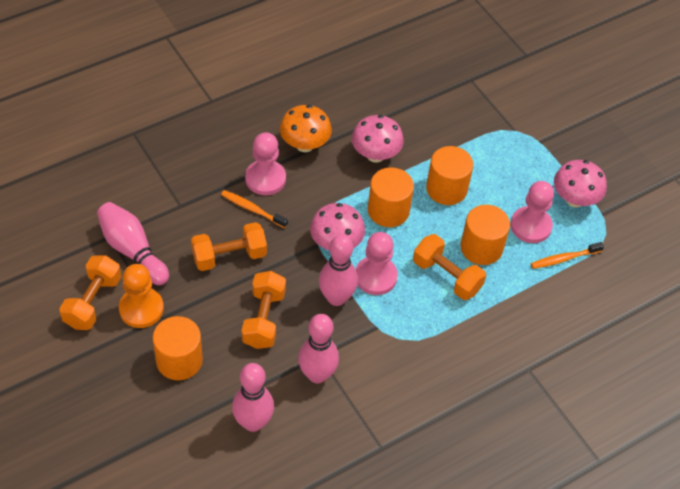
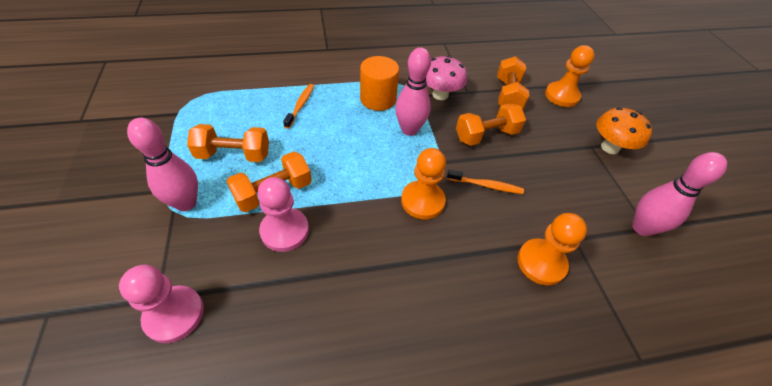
orange cylinder: [153,316,203,380] [368,167,414,227] [426,146,473,205] [460,205,510,265] = 4 -> [360,56,399,111] = 1
orange pawn: [119,264,164,328] = 1 -> [401,148,446,220] [517,213,587,285] [545,45,595,107] = 3
pink bowling pin: [97,202,169,285] [232,363,274,432] [298,314,339,383] [319,235,358,306] = 4 -> [127,118,198,211] [395,47,431,136] [632,152,727,236] = 3
pink mushroom: [310,203,365,251] [352,115,404,163] [554,160,607,207] = 3 -> [426,56,467,100] = 1
pink pawn: [245,132,286,195] [355,232,398,295] [511,181,554,243] = 3 -> [119,265,204,343] [258,177,309,252] = 2

